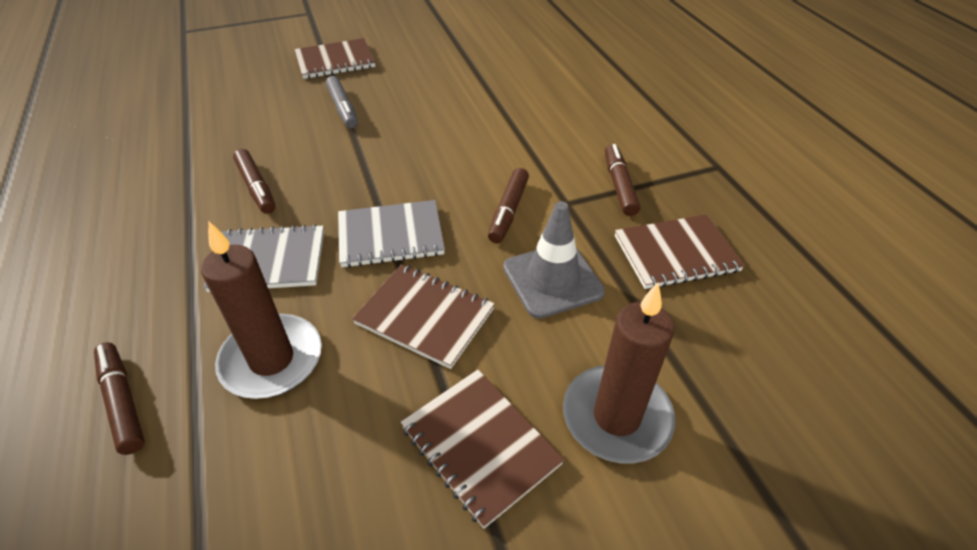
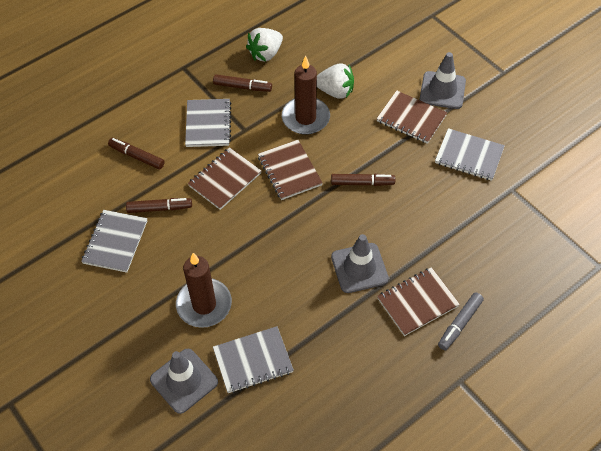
grey notebook: [204,224,324,292] [338,200,445,268] = 2 -> [81,210,147,273] [185,99,231,147] [213,326,294,393] [435,128,505,181] = 4
grey traffic cone: [503,201,605,319] = 1 -> [150,349,218,414] [331,234,389,293] [420,52,466,109] = 3
white strawberry: none = 0 -> [246,28,283,61] [317,64,354,99] = 2

